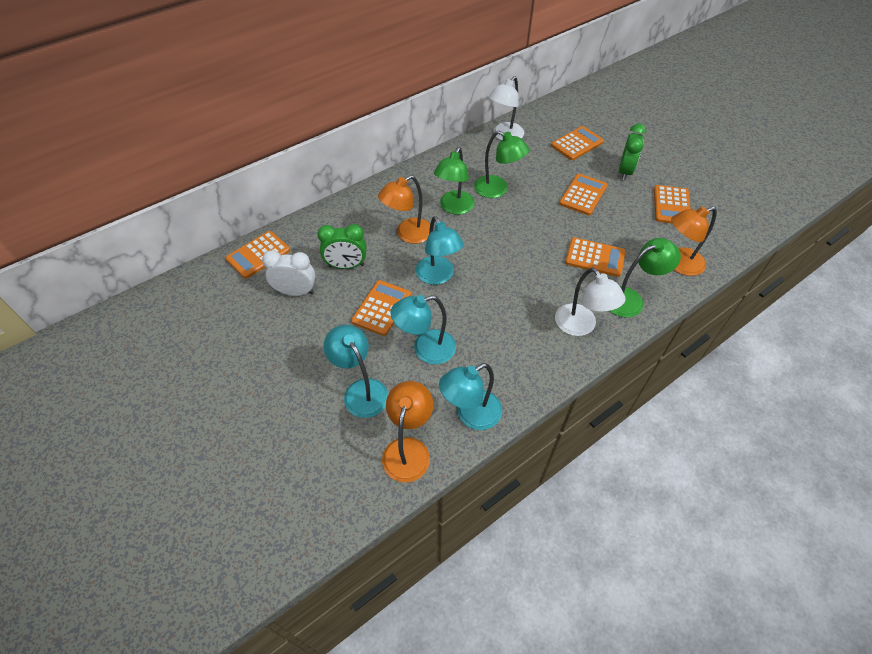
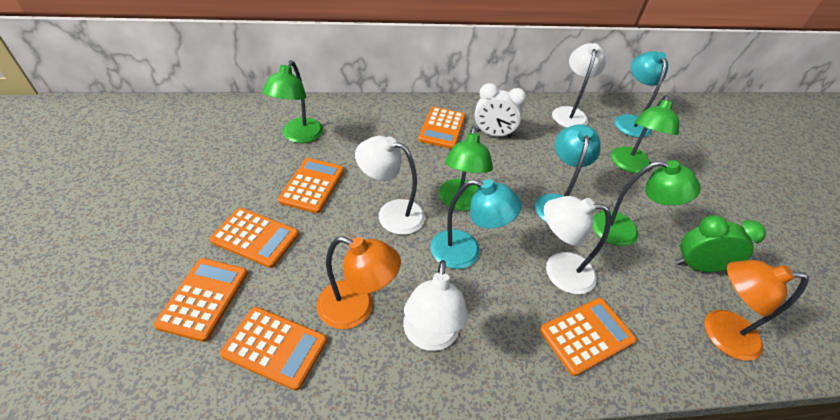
green clock: [317,224,366,269] [619,124,646,181] = 2 -> [676,215,766,272] = 1
green lamp: [434,147,475,214] [474,131,529,198] [610,238,681,317] = 3 -> [262,60,323,143] [439,126,493,211] [593,160,701,246] [611,95,679,173] = 4
orange lamp: [378,175,430,244] [382,381,433,482] [671,206,717,276] = 3 -> [316,236,401,329] [704,260,809,361] = 2
turquoise lamp: [323,325,388,418] [390,295,456,364] [416,216,464,285] [439,363,502,430] = 4 -> [431,179,522,269] [535,124,600,223] [614,51,668,138] = 3
white lamp: [489,76,524,140] [555,268,626,336] = 2 -> [355,136,425,235] [403,260,468,351] [544,196,611,294] [552,43,605,128] = 4

